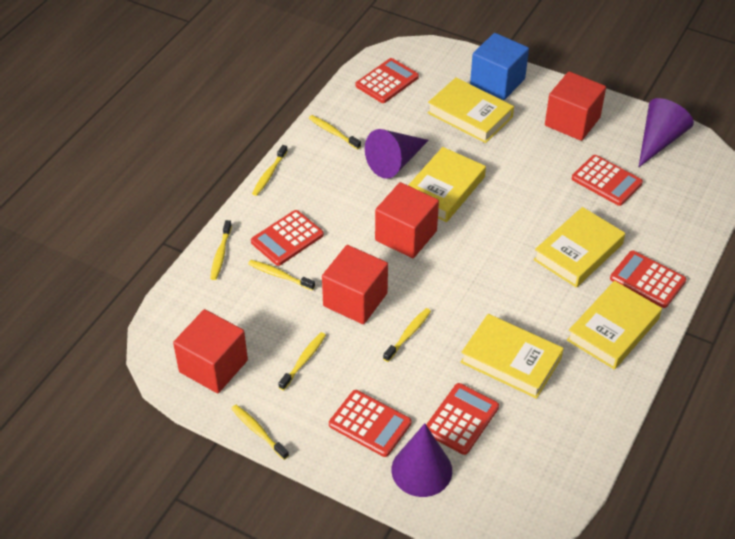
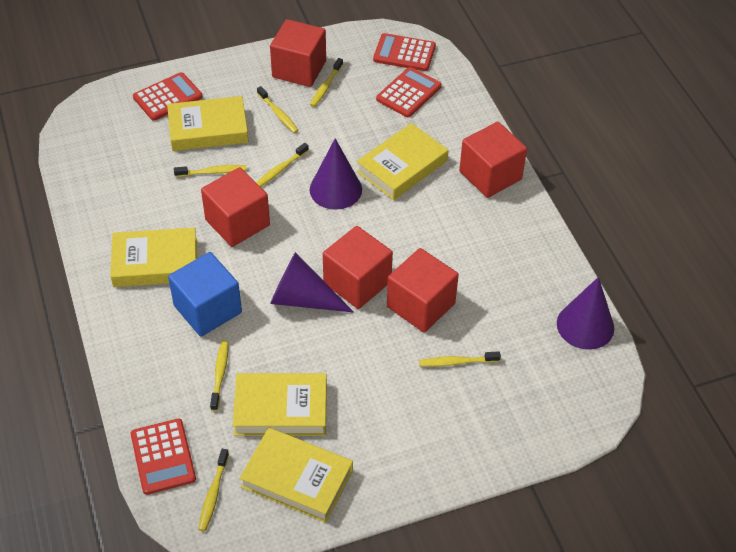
red calculator: [251,210,324,266] [329,390,411,457] [356,58,419,103] [426,383,499,455] [572,155,643,206] [610,250,686,308] = 6 -> [131,419,196,495] [133,72,203,121] [373,33,436,71] [376,67,441,117] = 4
red cube: [173,309,248,393] [322,245,388,324] [375,182,439,258] [545,71,606,141] = 4 -> [201,167,270,247] [270,19,326,87] [323,226,393,309] [387,248,459,333] [459,122,527,198] = 5

